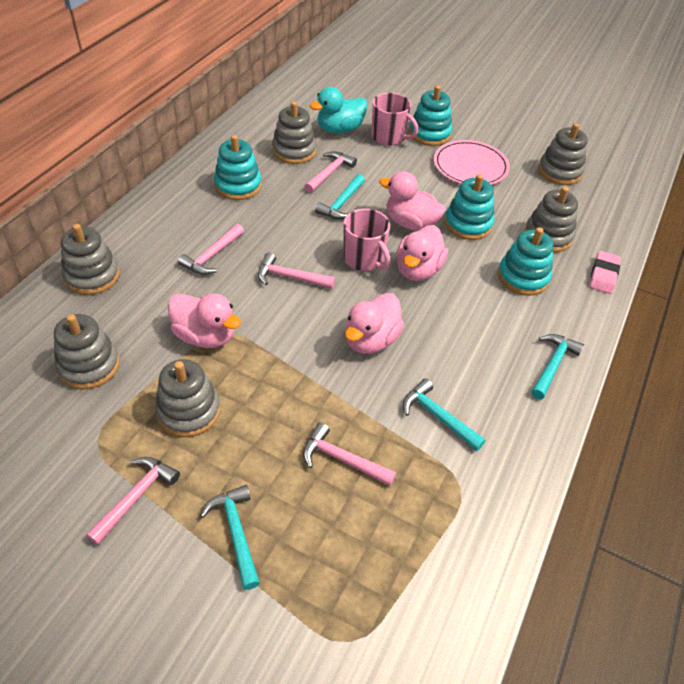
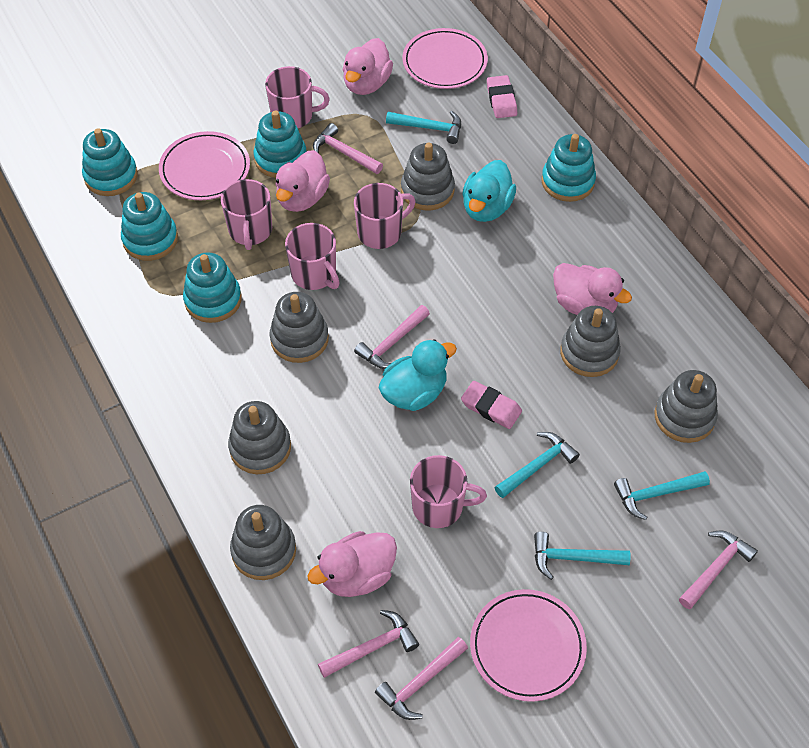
pink eraser: [589,251,621,294] = 1 -> [461,381,522,429] [487,75,517,118] = 2
pink mug: [343,209,390,271] [371,93,418,146] = 2 -> [221,179,272,250] [265,66,330,128] [285,223,340,290] [354,183,416,249] [410,455,487,528] = 5
pink plate: [434,140,510,185] = 1 -> [159,131,250,200] [402,28,488,89] [470,589,587,702] = 3
turquoise duck: [310,87,368,134] = 1 -> [378,339,457,411] [462,160,516,222] = 2
turquoise stacking toy: [214,135,262,200] [409,85,452,146] [445,174,494,240] [498,227,554,296] = 4 -> [82,128,138,196] [121,192,178,261] [183,252,242,323] [253,111,307,178] [541,134,596,202] = 5

